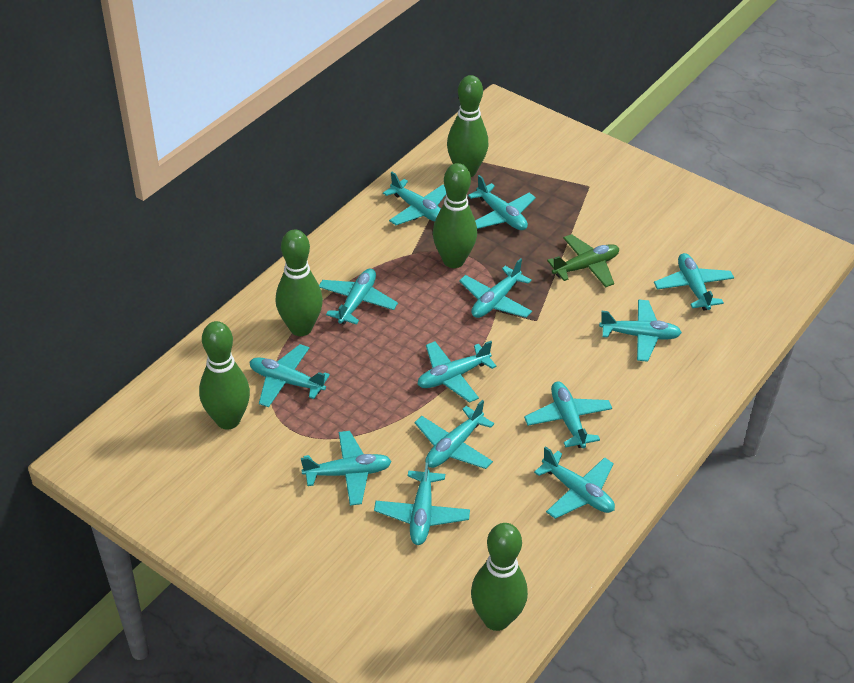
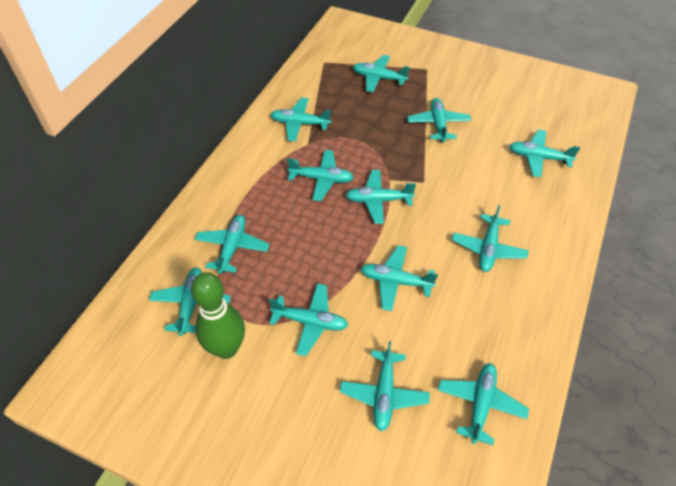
green bowling pin: [199,321,250,430] [276,230,323,336] [433,163,477,268] [447,75,489,177] [471,523,528,631] = 5 -> [191,272,245,359] = 1
green plane: [547,234,619,287] = 1 -> none = 0

